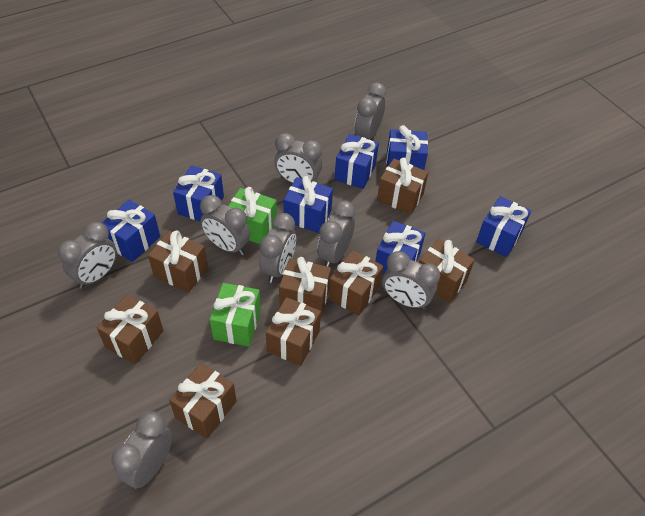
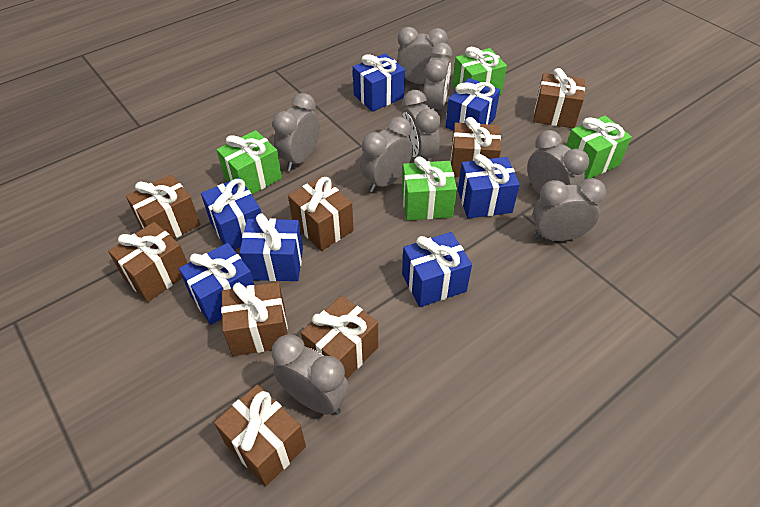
green gift: [210,283,261,347] [228,187,277,244] = 2 -> [216,130,282,194] [402,156,457,220] [452,47,507,95] [566,116,632,179] = 4

